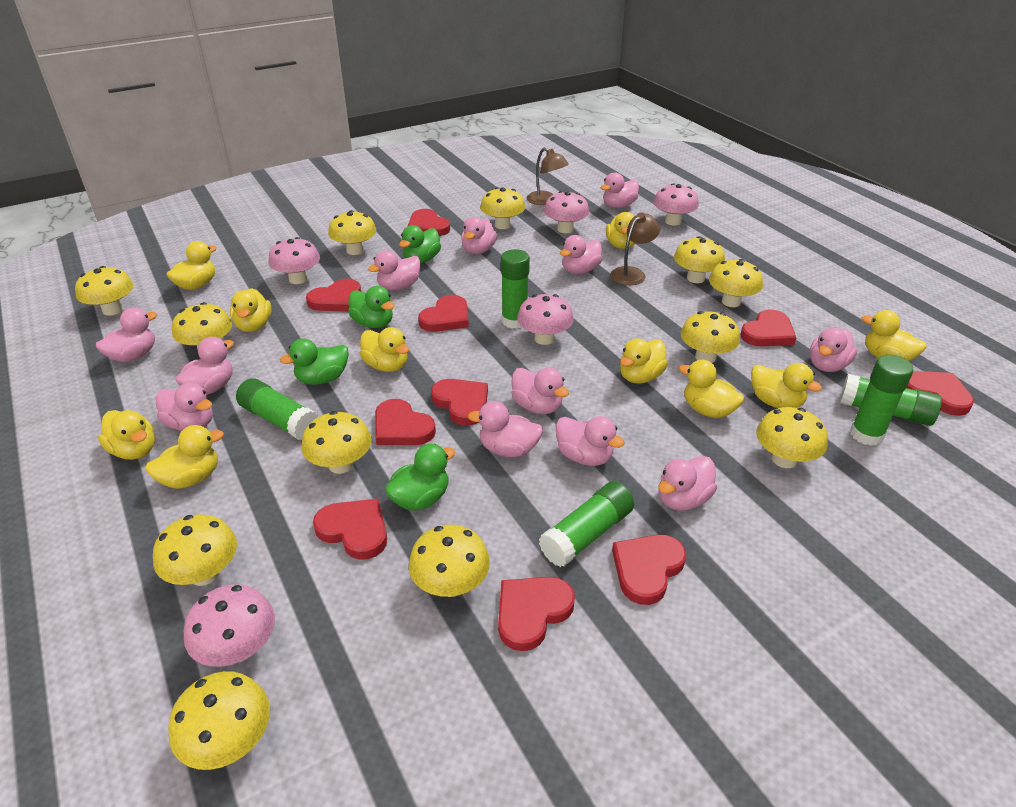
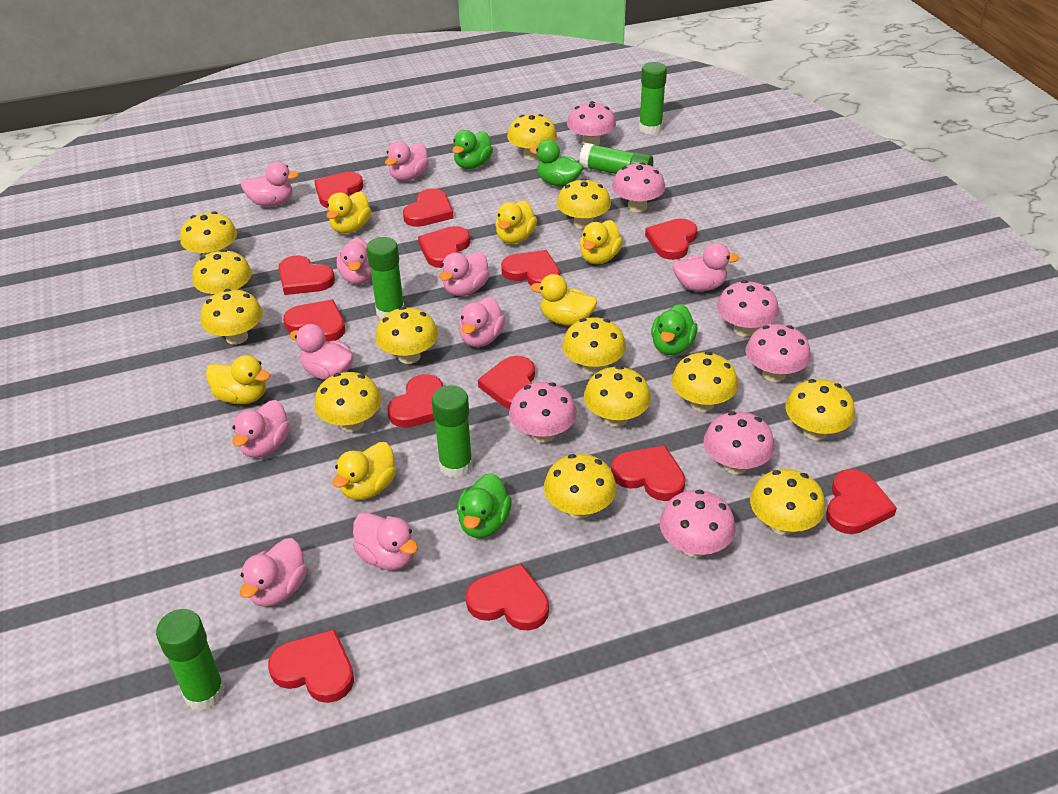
brown lamp: [527,148,569,205] [610,212,660,285] = 2 -> none = 0
pink duck: [96,307,157,362] [156,383,213,431] [175,337,234,395] [368,250,421,291] [461,217,497,254] [468,401,543,457] [511,367,569,414] [556,416,625,466] [560,235,602,274] [601,172,639,208] [658,456,717,511] [810,328,858,372] = 12 -> [233,400,290,458] [240,538,307,607] [241,162,299,206] [289,324,354,380] [337,237,372,284] [353,512,418,570] [385,141,429,181] [439,252,490,296] [459,297,505,347] [672,243,740,291] = 10
pink mushroom: [184,585,275,667] [268,237,320,284] [517,294,574,345] [544,191,589,233] [653,184,699,226] = 5 -> [509,382,577,443] [567,101,616,146] [612,162,665,212] [660,490,736,557] [704,411,775,474] [717,280,779,337] [745,324,811,382] = 7
red heart: [306,279,361,312] [313,498,387,560] [375,399,436,445] [408,209,450,236] [418,295,469,332] [431,379,488,426] [498,577,575,651] [612,535,687,605] [741,309,796,347] [907,371,974,416] = 10 -> [268,629,354,703] [278,255,335,295] [283,300,345,342] [314,172,364,208] [387,374,443,428] [403,188,454,227] [418,226,470,268] [465,564,549,630] [478,356,535,409] [501,250,560,286] [611,445,686,501] [645,219,697,260] [826,469,897,534] = 13
yellow duck: [98,410,155,460] [145,425,224,489] [166,241,217,290] [230,288,271,332] [360,327,409,372] [606,212,635,249] [620,338,668,384] [679,360,744,418] [751,363,822,408] [861,310,927,361] = 10 -> [206,355,270,404] [326,191,372,234] [332,442,396,500] [495,200,537,244] [530,274,597,326] [580,220,623,264] = 6
yellow mushroom: [75,266,134,316] [153,514,237,586] [168,671,270,770] [172,302,232,349] [302,411,372,474] [328,210,376,255] [408,525,490,597] [480,187,525,229] [674,236,725,283] [681,311,740,363] [709,259,763,307] [756,407,828,468] = 12 -> [180,211,237,256] [192,249,252,294] [201,289,263,345] [314,372,381,432] [375,307,438,364] [507,114,557,160] [544,454,617,519] [557,178,611,229] [562,317,626,375] [584,366,651,427] [671,352,738,412] [750,469,825,535] [785,379,855,440] = 13

